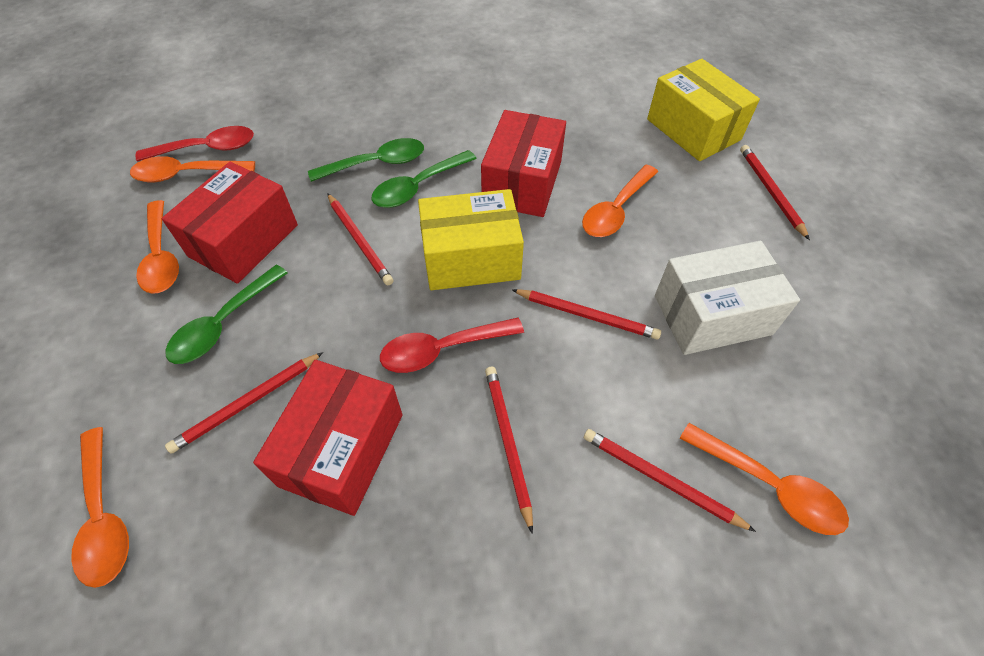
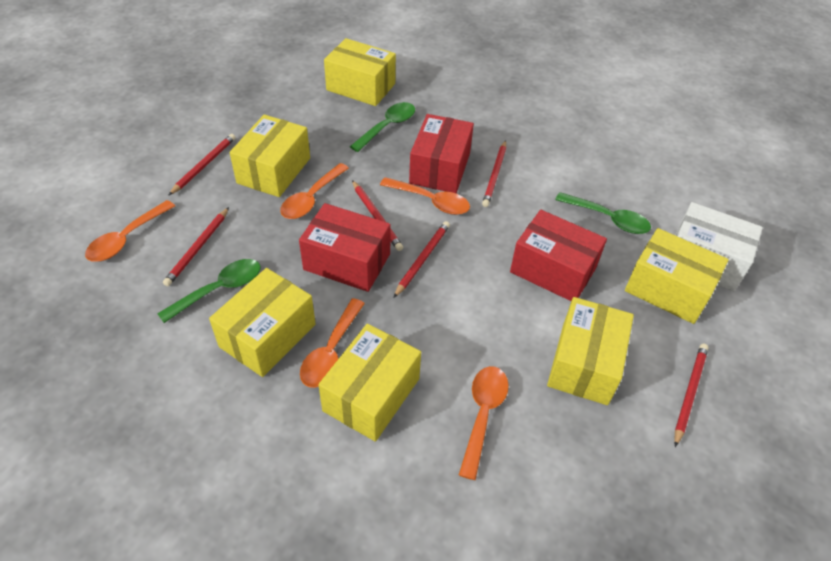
red spoon: [136,126,254,161] [380,317,524,373] = 2 -> none = 0
yellow box: [418,189,524,290] [647,59,760,161] = 2 -> [209,268,316,377] [230,115,310,197] [318,324,421,442] [324,38,396,106] [547,297,634,405] [625,228,729,324] = 6

